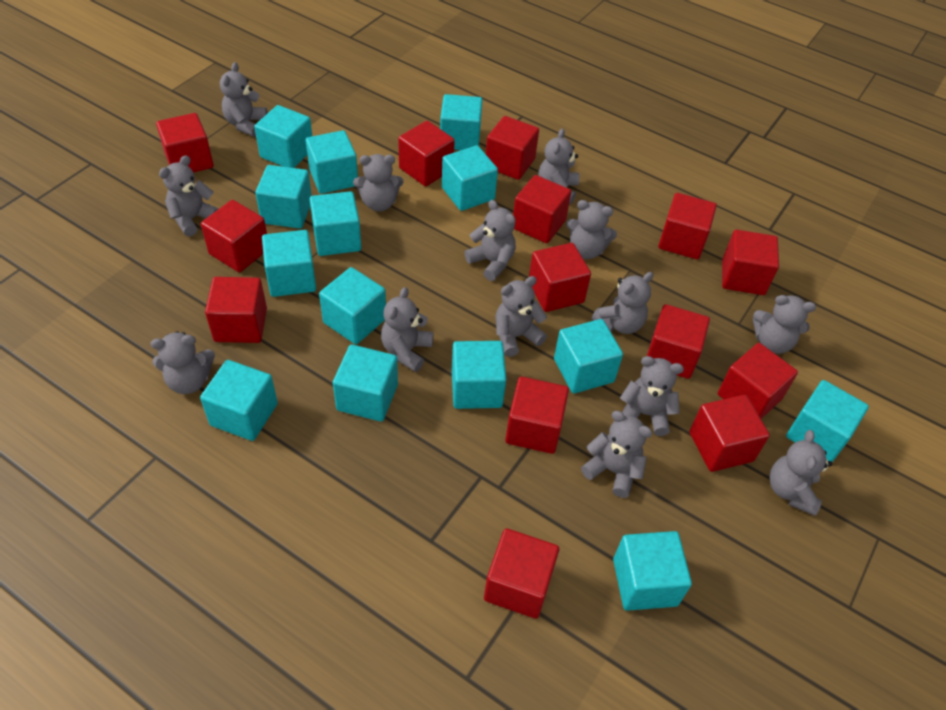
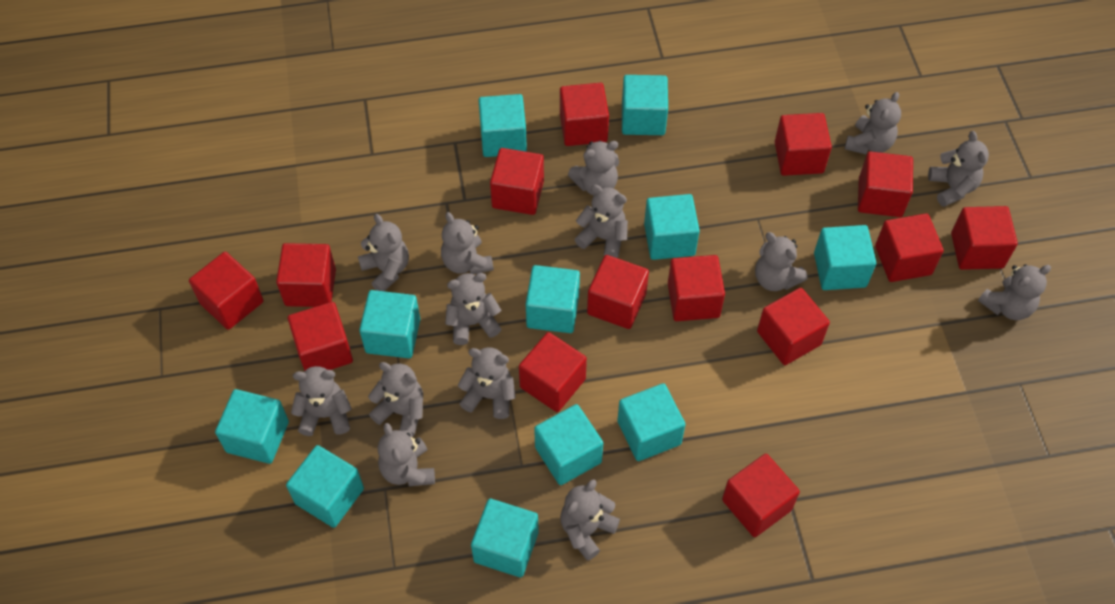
turquoise cube: [200,360,278,441] [254,105,312,168] [255,165,312,229] [262,230,316,297] [306,130,358,194] [310,191,361,256] [319,267,386,344] [333,344,398,422] [440,94,483,150] [442,145,498,211] [451,341,507,409] [554,319,623,394] [613,531,692,611] [786,380,869,462] = 14 -> [215,389,289,464] [286,445,364,528] [359,290,420,358] [471,499,539,577] [478,94,527,157] [526,265,580,333] [534,404,603,485] [617,383,686,461] [622,75,668,135] [644,194,700,260] [814,225,876,290] = 11

